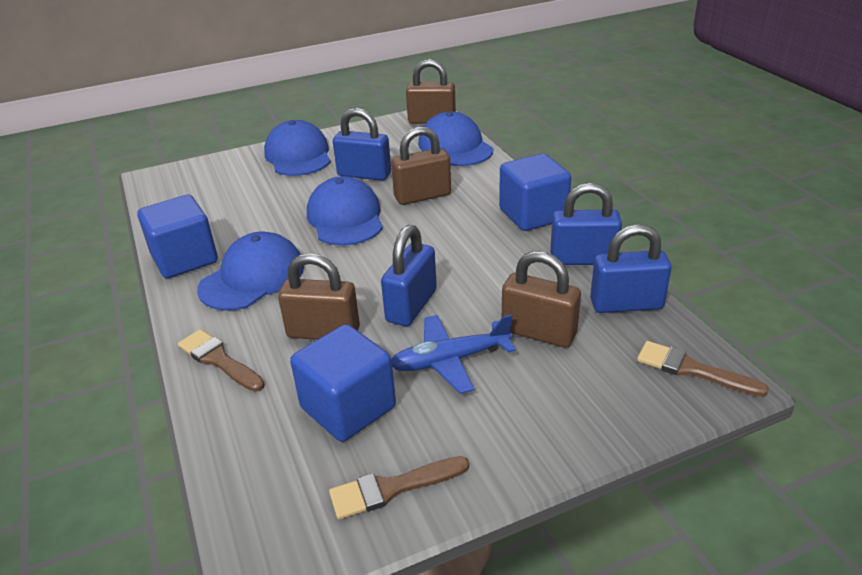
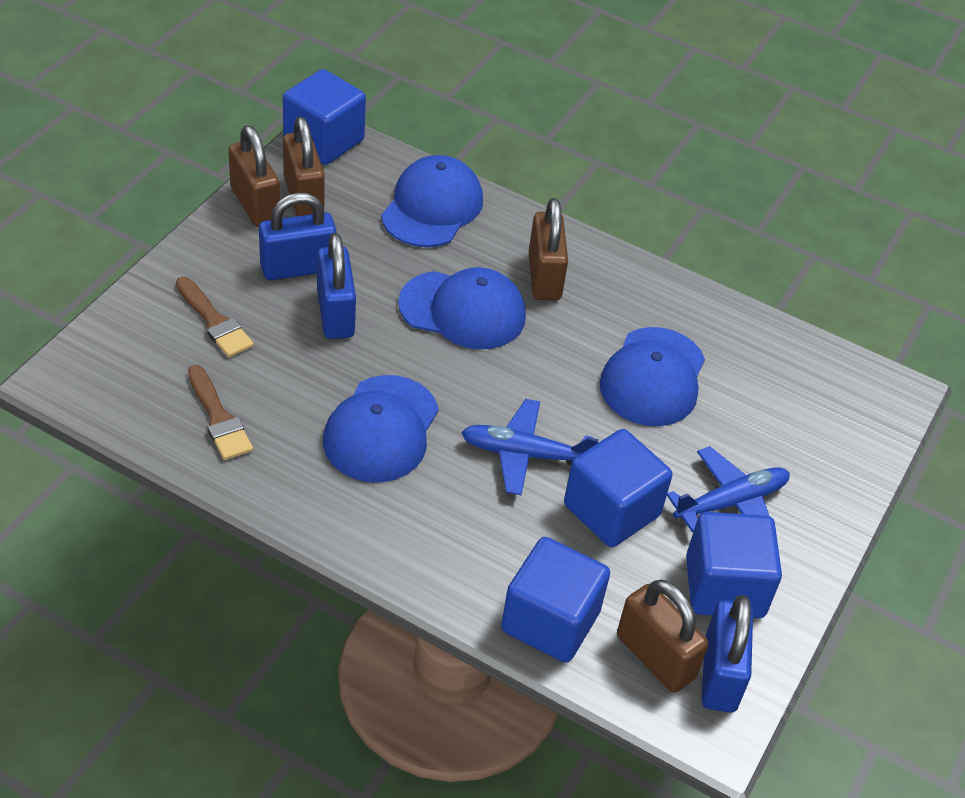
blue cube: [137,195,218,278] [290,324,396,442] [499,153,571,231] = 3 -> [283,69,366,165] [501,537,610,663] [564,429,672,547] [686,512,782,618] = 4
blue padlock: [333,108,391,181] [381,225,437,326] [550,183,622,265] [590,224,671,313] = 4 -> [259,193,337,280] [317,233,356,339] [702,595,753,713] = 3
blue plane: [392,314,516,394] = 1 -> [461,399,599,495] [667,446,790,532] = 2
brown brush: [178,329,265,392] [329,456,469,519] [637,341,769,397] = 3 -> [176,277,254,357] [188,365,253,460] = 2

